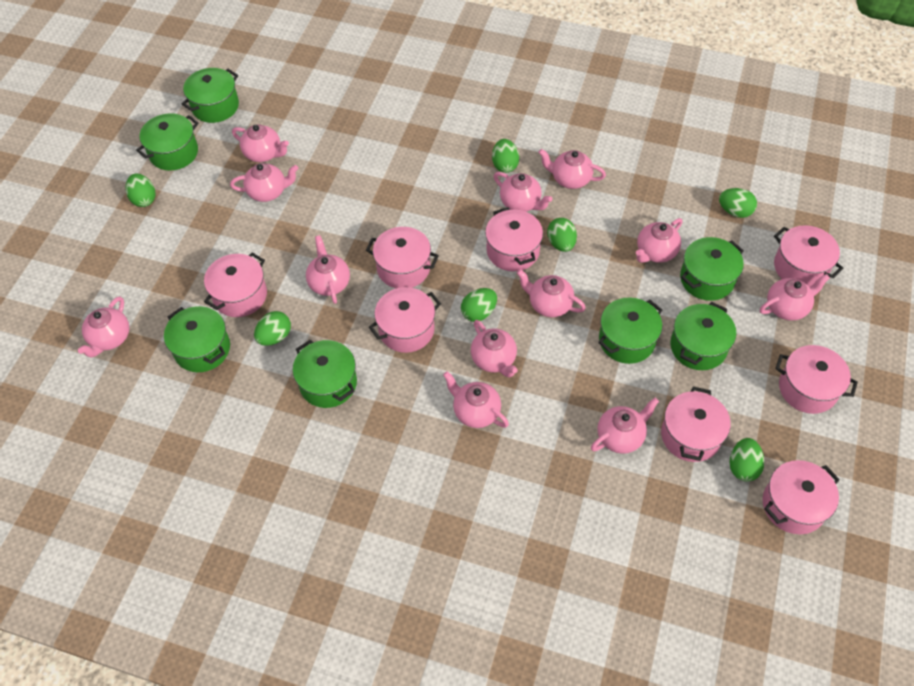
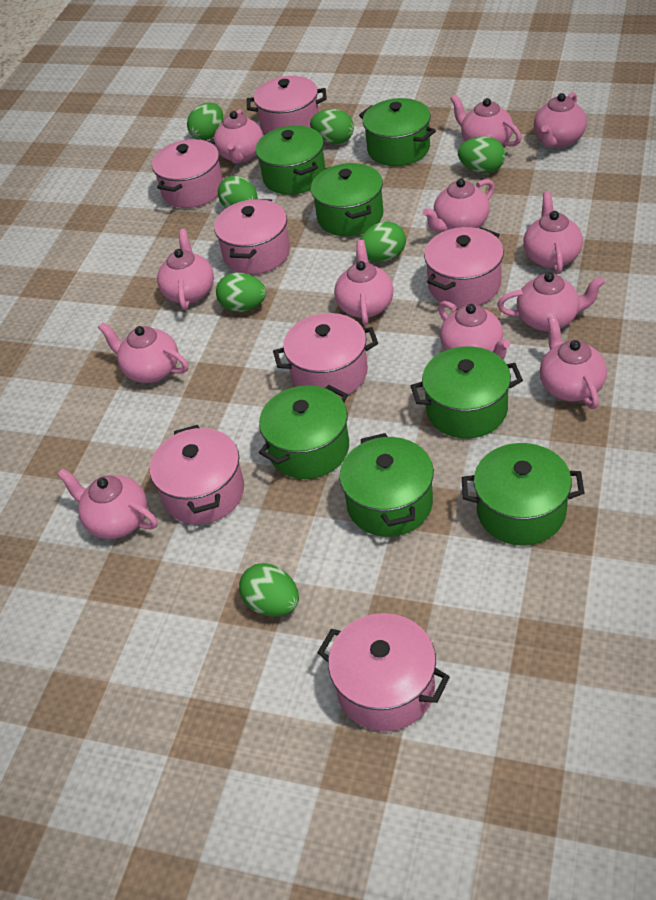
pink pot: [204,253,267,317] [366,227,439,288] [369,287,441,353] [485,207,543,272] [661,387,731,462] [763,460,840,534] [774,225,844,287] [775,345,858,414] = 8 -> [150,425,244,525] [152,139,223,208] [214,199,290,274] [247,76,327,134] [273,313,378,398] [317,613,450,731] [424,227,504,308] = 7

